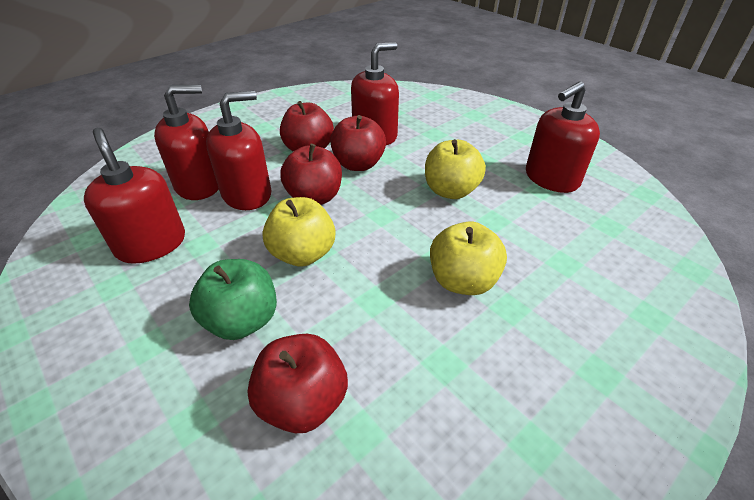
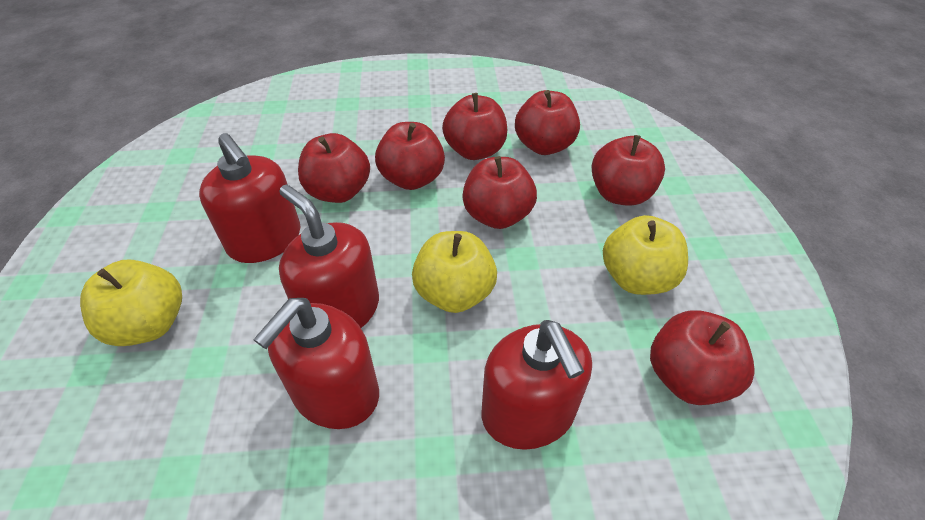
green apple: [189,259,277,340] = 1 -> none = 0
red apple: [248,334,348,433] [280,101,334,152] [280,144,342,205] [330,115,386,171] = 4 -> [298,133,370,203] [375,122,445,190] [442,93,507,160] [462,156,537,229] [515,90,580,155] [591,135,665,206] [650,310,754,405] = 7
red soap dispenser: [84,128,185,264] [154,85,219,200] [206,91,271,210] [351,42,399,145] [526,81,600,193] = 5 -> [199,133,300,263] [253,298,379,429] [279,185,379,328] [481,320,592,450] = 4

